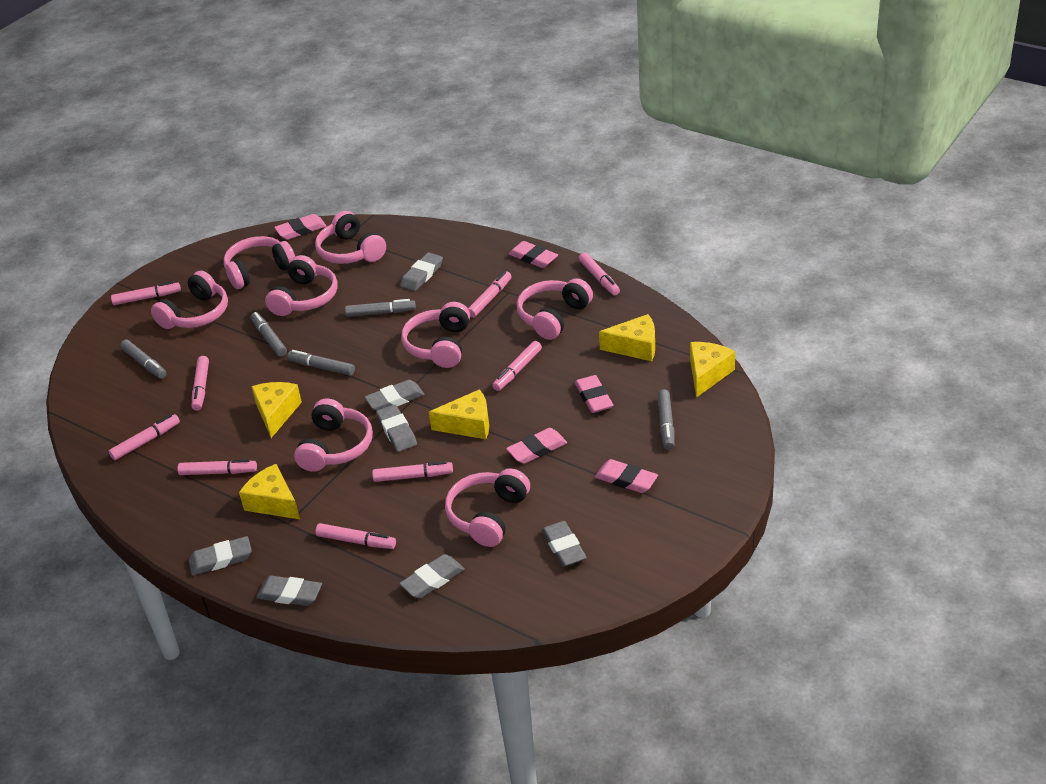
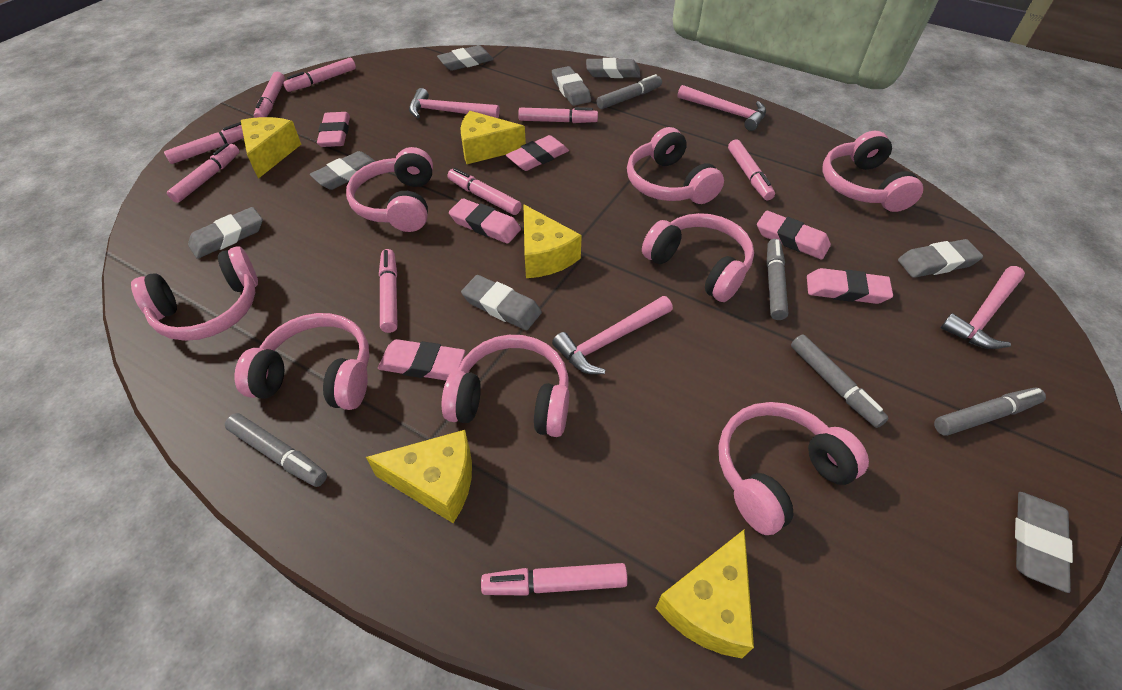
grey eraser: [189,536,252,575] [256,576,322,606] [365,380,425,411] [376,404,417,452] [399,554,465,599] [400,252,443,291] [541,521,587,567] = 7 -> [188,207,263,259] [310,151,376,190] [437,45,494,71] [461,275,542,330] [552,66,591,106] [586,58,640,78] [898,239,983,278] [1015,492,1073,593] = 8
pink eraser: [274,214,326,240] [506,428,567,464] [508,241,558,268] [575,375,614,413] [595,459,658,493] = 5 -> [317,112,350,147] [378,339,465,380] [449,198,521,244] [506,135,569,171] [757,210,831,260] [807,268,893,304] = 6
pink hammer: none = 0 -> [409,88,500,118] [552,296,673,374] [678,85,766,131] [941,266,1025,349] = 4

